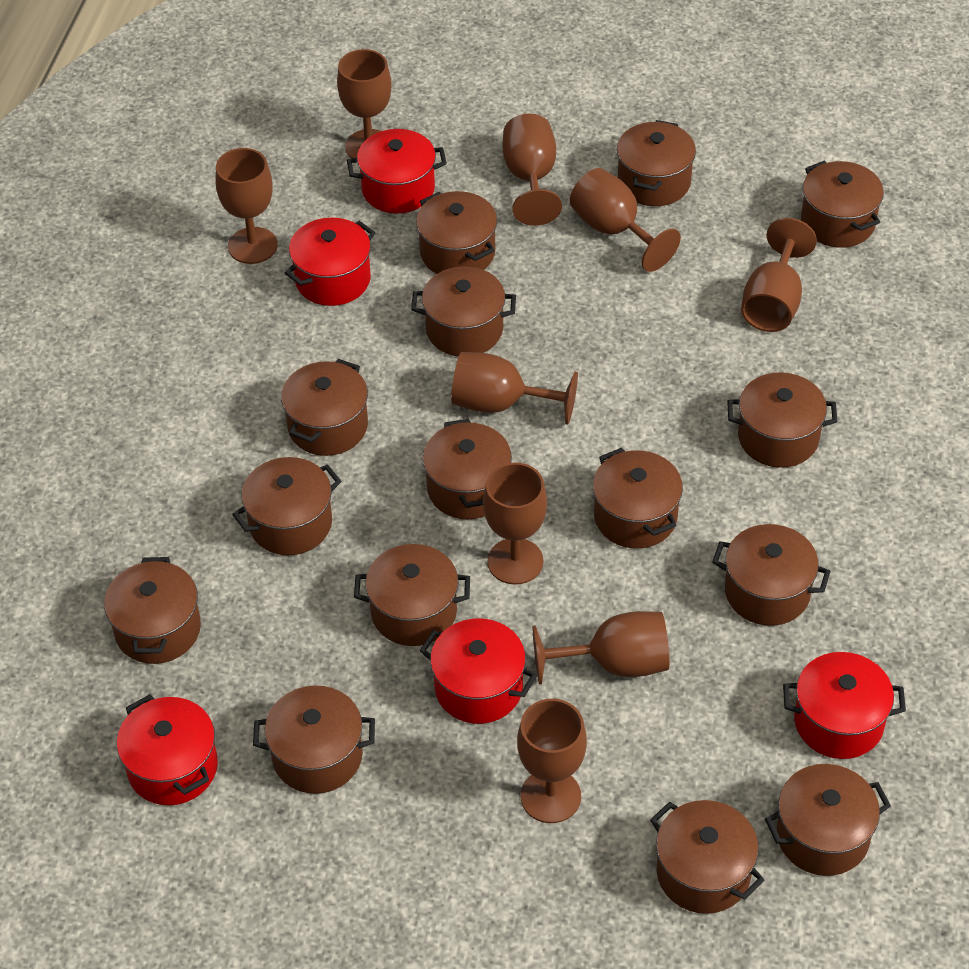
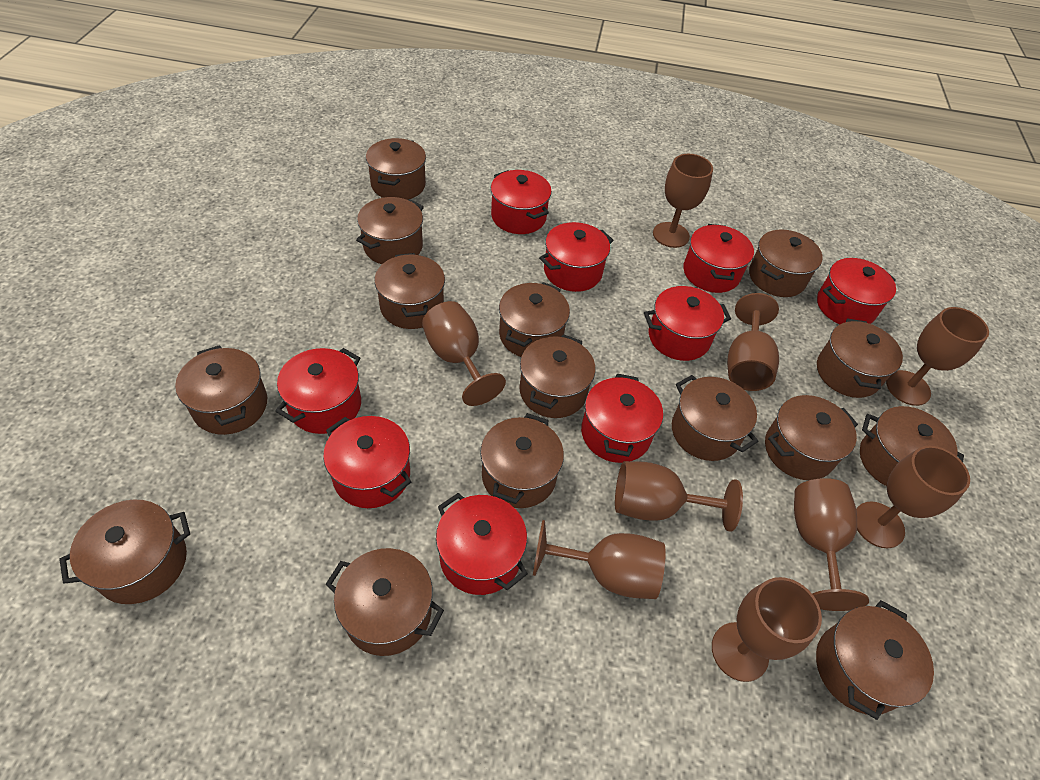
red pot: [117,694,218,805] [285,218,375,306] [347,129,447,214] [420,619,537,724] [783,652,906,759] = 5 -> [276,348,361,434] [323,416,411,508] [436,493,528,595] [491,170,552,234] [539,222,614,292] [581,374,663,463] [644,286,731,361] [683,224,754,293] [817,258,896,324] = 9

